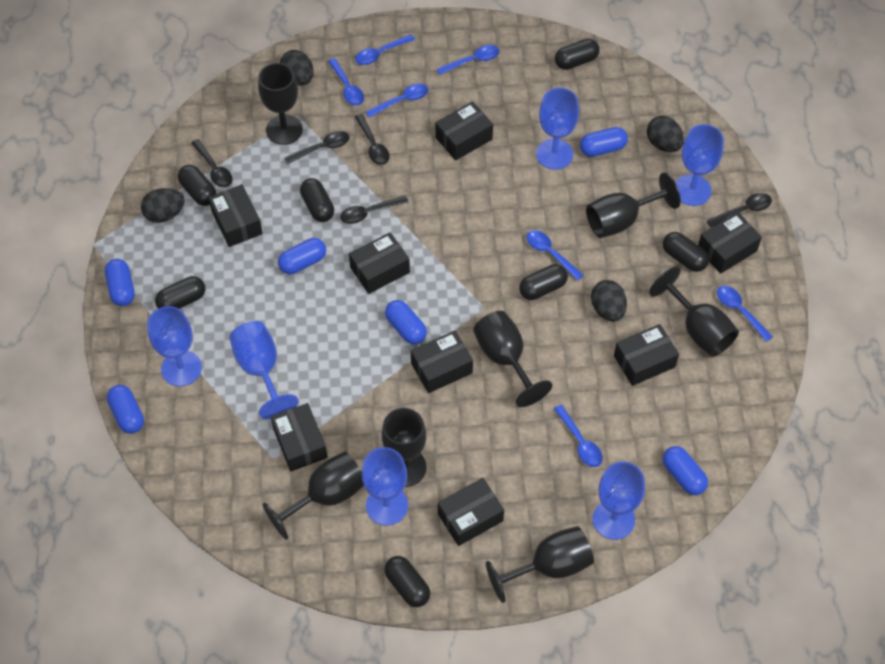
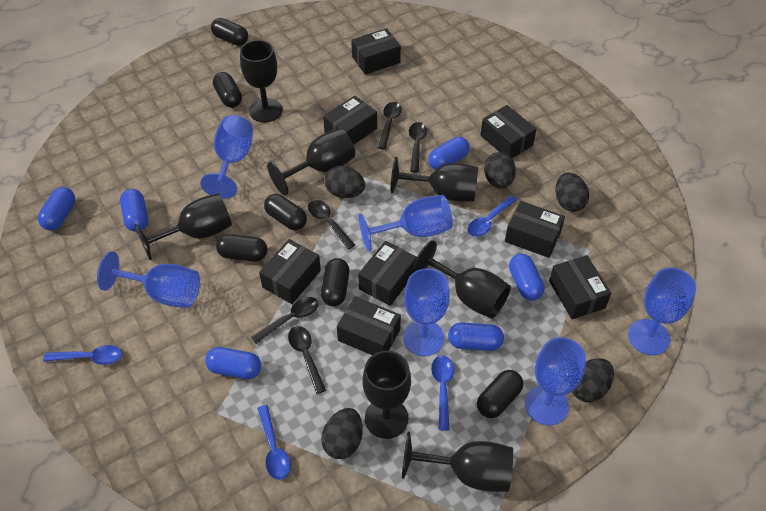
black capsule: [155,276,205,309] [178,165,216,206] [300,178,334,222] [384,556,430,607] [519,264,568,300] [555,39,600,70] [662,232,709,272] = 7 -> [211,18,248,46] [213,72,242,108] [216,234,267,262] [264,194,307,230] [321,258,350,306] [477,370,523,418] = 6
black egg: [141,188,185,223] [280,50,314,85] [591,280,627,322] [647,116,684,152] = 4 -> [321,408,363,459] [325,166,365,198] [484,152,516,189] [555,172,589,212] [572,358,614,402] = 5
blue spoon: [328,58,364,106] [355,34,415,65] [366,83,428,118] [437,45,500,75] [526,230,584,281] [554,405,603,467] [717,286,773,342] = 7 -> [43,345,122,365] [257,405,291,480] [431,355,454,430] [468,195,517,237] = 4

